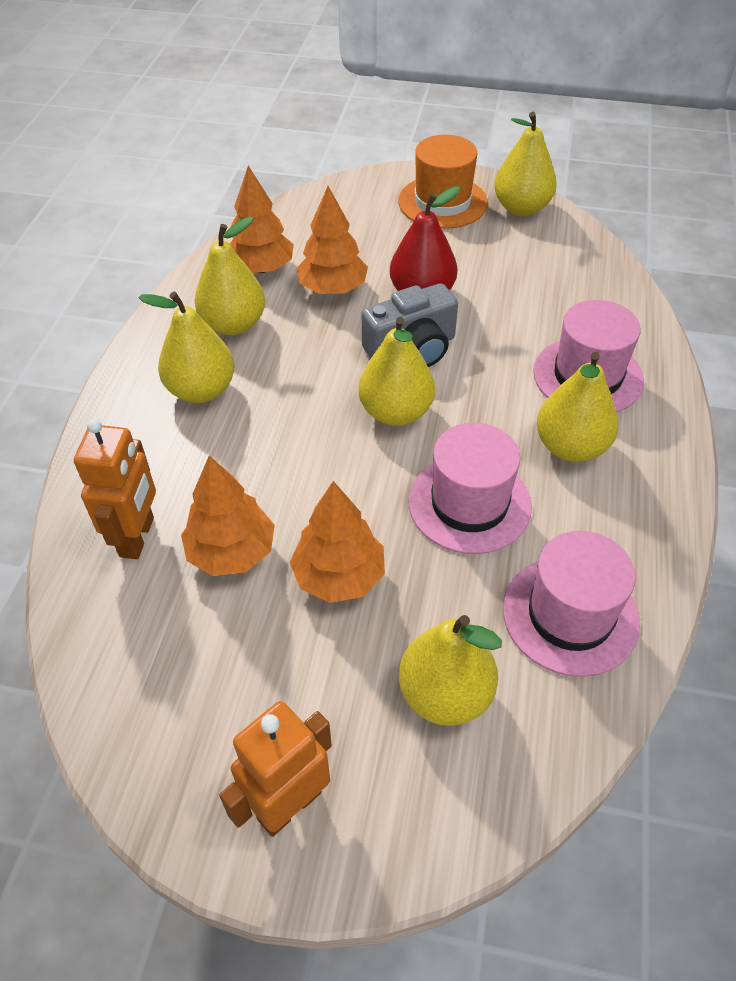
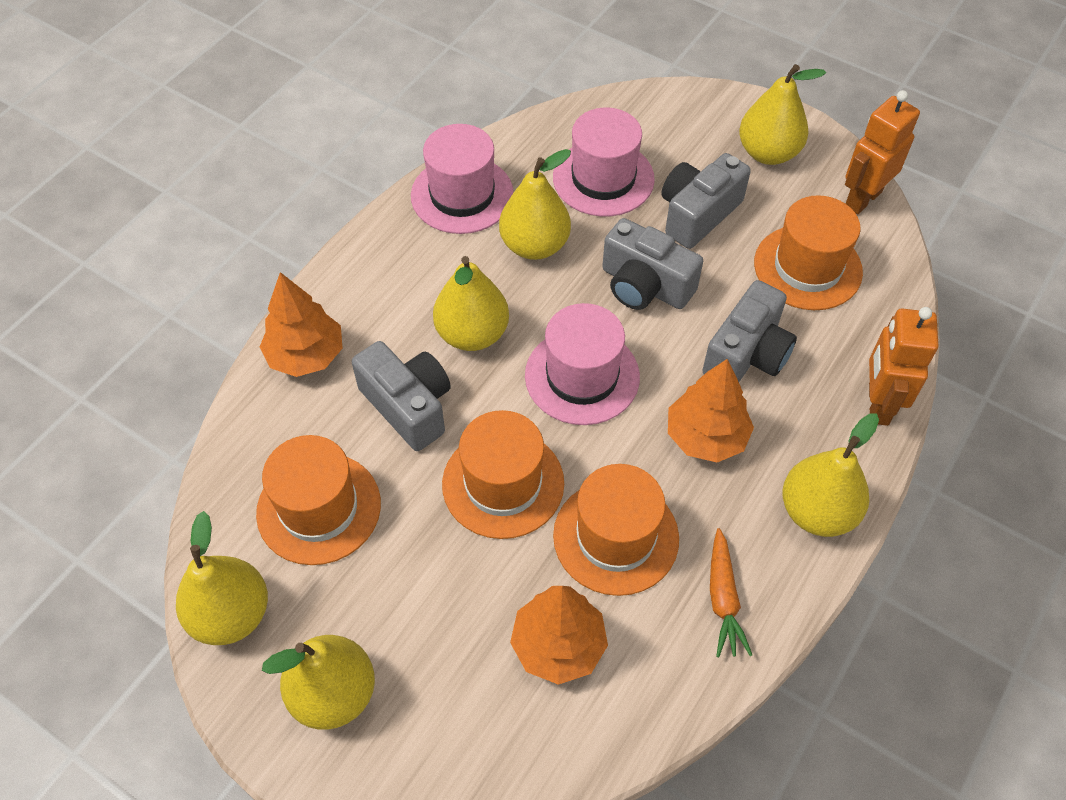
grey camera: [361,283,458,367] = 1 -> [352,341,451,451] [602,218,703,310] [662,153,751,249] [702,280,797,382] = 4
orange carrot: none = 0 -> [710,528,752,657] = 1
orange hat: [398,135,488,229] = 1 -> [256,435,381,565] [442,410,564,539] [553,464,679,596] [754,195,863,310] = 4
orange tree: [181,455,275,576] [230,166,294,273] [290,481,385,603] [296,186,368,294] = 4 -> [260,272,342,377] [510,586,608,685] [668,359,754,463] = 3
red pear: [390,186,461,291] = 1 -> none = 0

